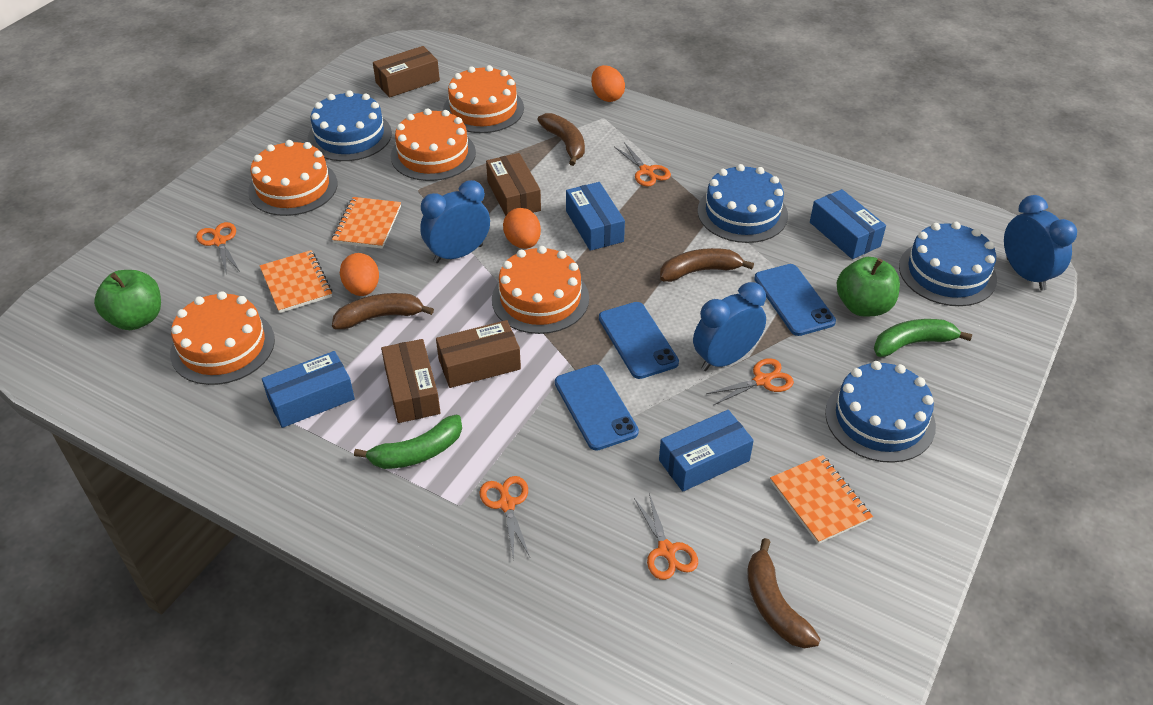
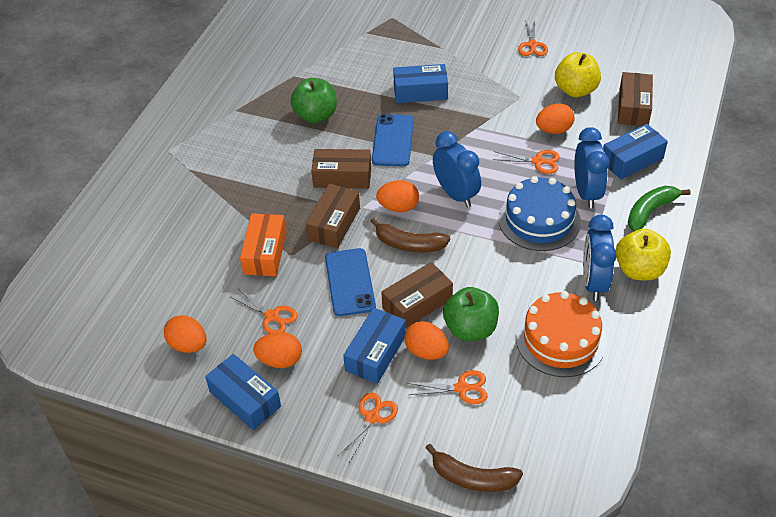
blue cake: [308,90,392,161] [698,164,788,243] [825,361,936,463] [899,222,997,306] = 4 -> [498,176,581,251] = 1
blue phone: [555,365,639,451] [599,302,679,379] [754,264,836,336] = 3 -> [325,248,376,316] [372,114,414,166] = 2
brown banana: [332,293,434,329] [538,113,585,166] [660,248,754,282] [747,538,821,648] = 4 -> [370,218,450,253] [425,443,523,492] = 2
green banana: [354,415,462,469] [874,319,972,357] = 2 -> [628,186,690,231] = 1
orange box: none = 0 -> [240,213,286,276] = 1
orange cake: [170,291,275,385] [248,140,338,216] [391,108,476,181] [443,65,524,133] [492,246,589,334] = 5 -> [516,291,607,377] = 1
orange egg: [340,253,379,296] [503,208,541,249] [591,65,625,102] = 3 -> [164,315,207,353] [253,332,302,368] [376,180,419,212] [404,321,449,360] [536,103,575,134] = 5
orange notebook: [260,250,332,313] [332,197,401,249] [770,455,873,544] = 3 -> none = 0
yellow apple: none = 0 -> [555,52,601,97] [616,229,671,281] = 2

